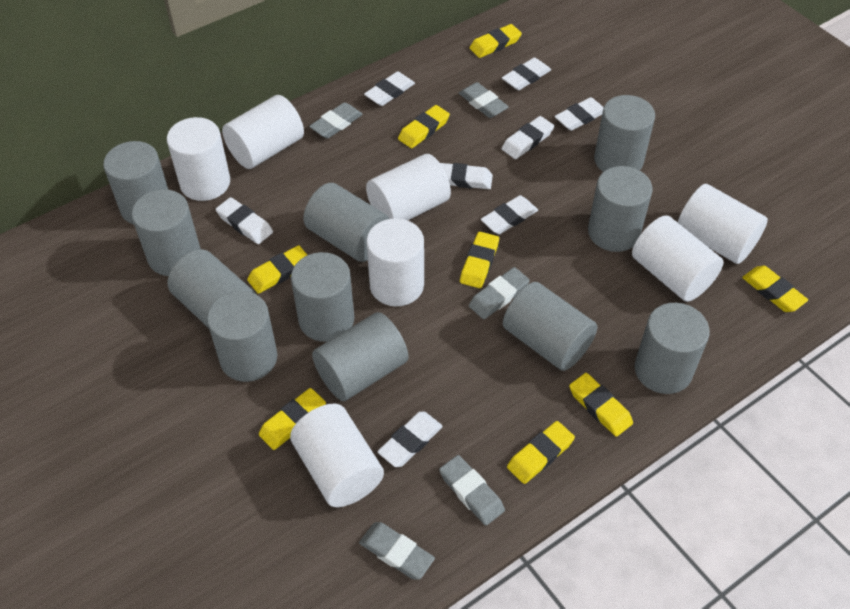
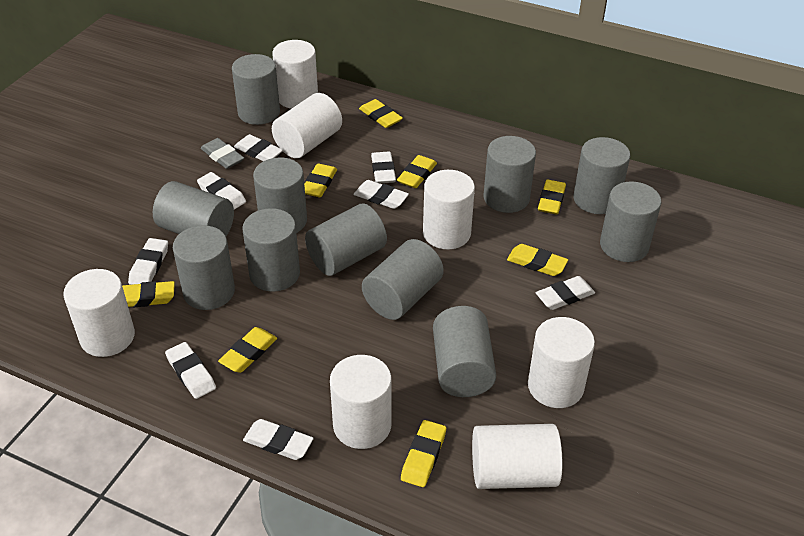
grey eraser: [309,102,363,139] [359,522,435,580] [439,455,505,525] [459,82,509,118] [469,267,530,319] = 5 -> [201,138,244,169] = 1

